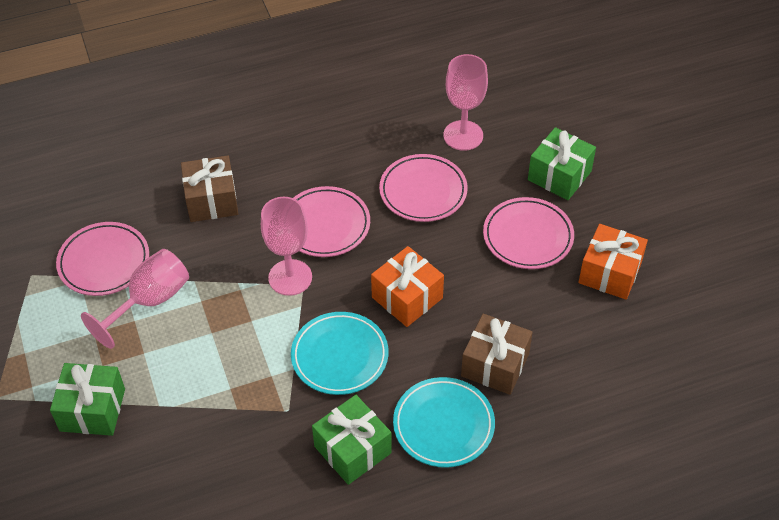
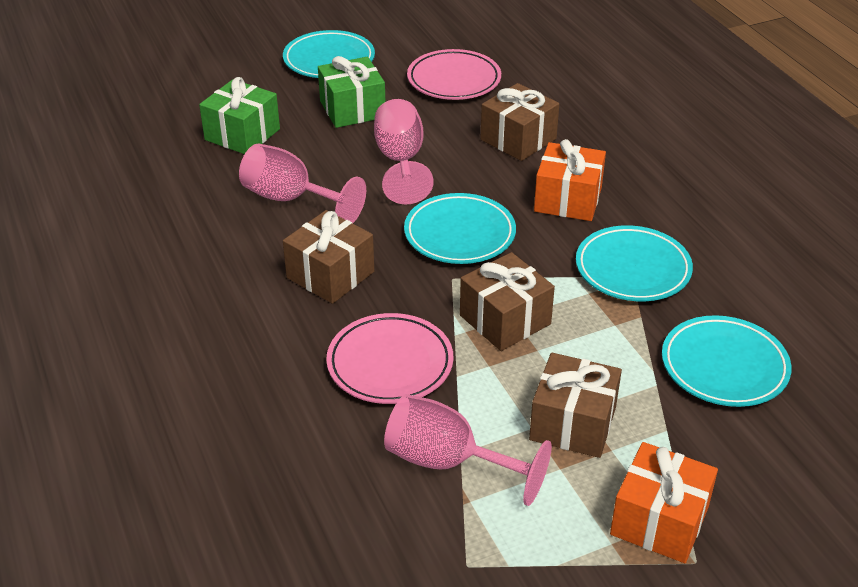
brown gift: [181,156,238,222] [461,314,533,395] = 2 -> [283,210,374,304] [460,252,555,351] [480,83,559,161] [529,353,622,458] = 4
green gift: [50,363,125,436] [312,395,392,485] [528,127,596,200] = 3 -> [199,77,280,154] [318,56,385,128] = 2
pink plate: [56,222,149,296] [293,186,370,257] [379,154,468,222] [483,197,574,269] = 4 -> [326,313,453,404] [407,49,501,100] = 2
turquoise plate: [291,312,389,395] [393,377,495,468] = 2 -> [283,30,375,78] [404,193,516,264] [576,225,693,301] [662,315,792,407] = 4

